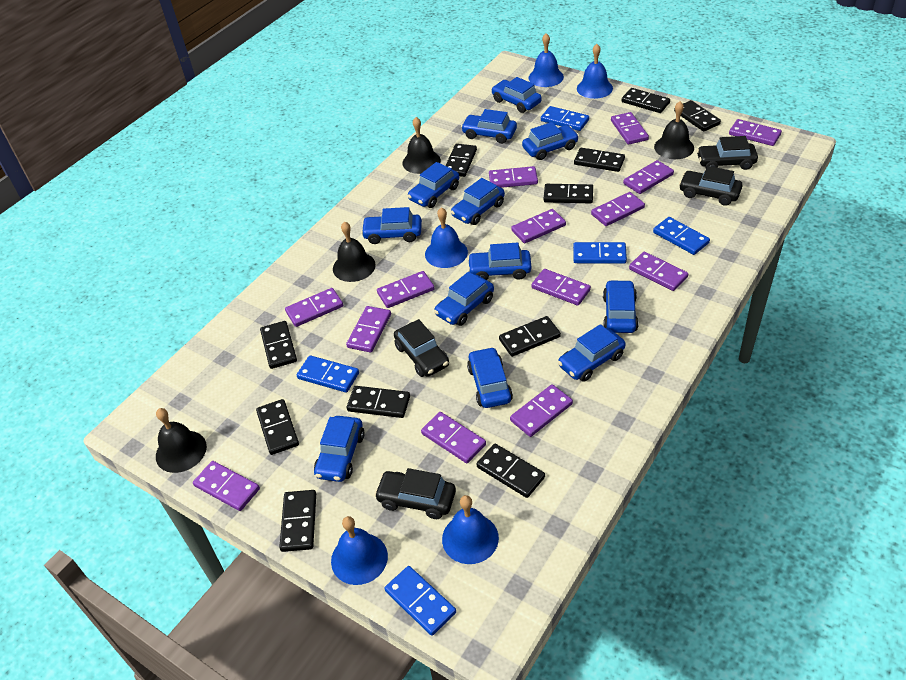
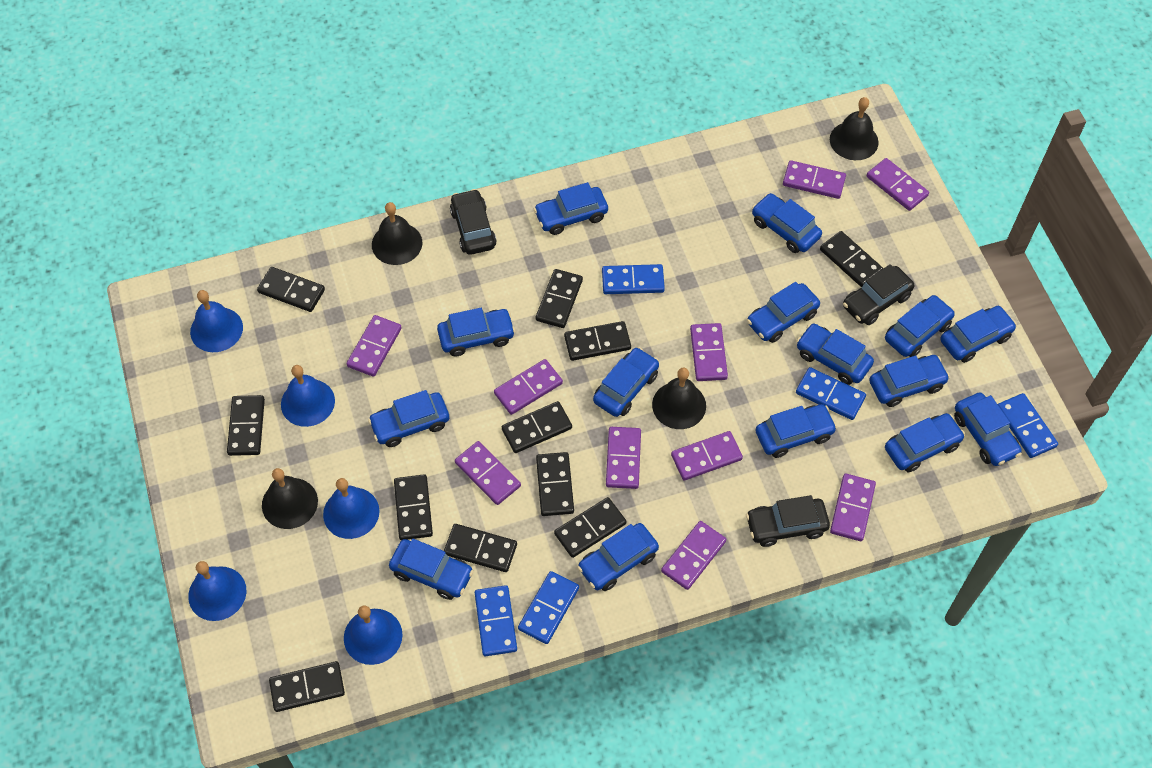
black car: [374,468,456,519] [394,319,449,377] [679,166,742,206] [697,136,758,170] = 4 -> [450,189,497,255] [746,495,830,547] [843,264,914,325] = 3
blue car: [314,416,365,482] [361,207,422,244] [407,162,459,208] [434,272,494,326] [451,178,505,225] [461,109,517,144] [467,243,531,280] [467,347,513,408] [491,77,542,113] [522,122,579,160] [558,324,626,382] [603,280,639,333] = 12 -> [368,390,449,447] [389,539,474,600] [437,308,515,357] [534,182,608,235] [577,523,659,591] [593,347,659,417] [747,282,820,343] [752,193,822,253] [756,404,837,458] [796,324,874,385] [869,355,950,407] [885,295,955,357] [885,413,965,472] [940,306,1017,363] [954,393,1022,466] = 15
purple domino: [193,461,260,511] [285,288,343,327] [346,306,391,353] [377,271,435,308] [421,412,486,463] [489,166,538,188] [510,384,573,437] [511,209,566,243] [532,269,591,306] [591,192,645,226] [611,112,649,145] [623,160,674,194] [629,252,688,291] [729,119,782,146] = 14 -> [346,315,402,377] [455,441,521,505] [494,359,563,415] [606,427,641,489] [661,521,726,590] [671,431,743,481] [690,323,728,381] [783,160,846,199] [830,474,876,541] [867,158,929,211] = 10

